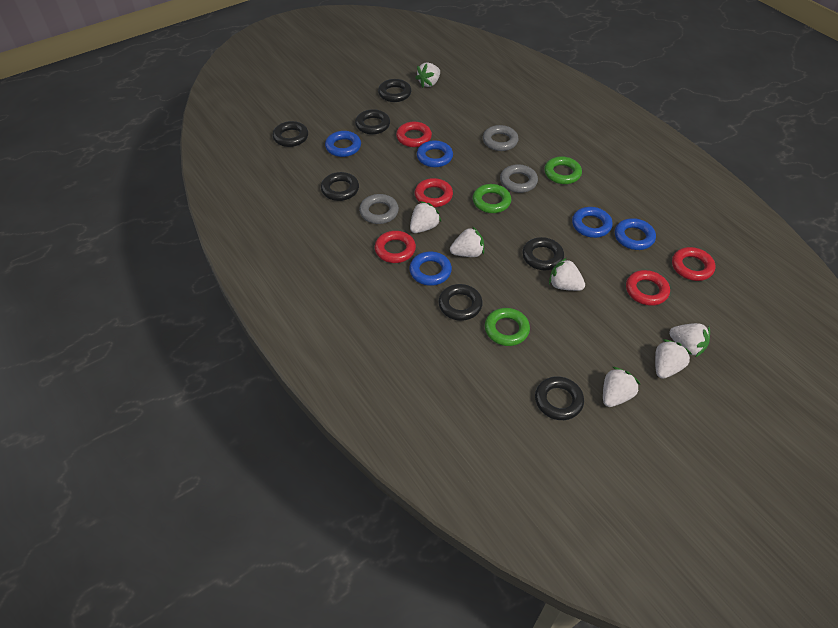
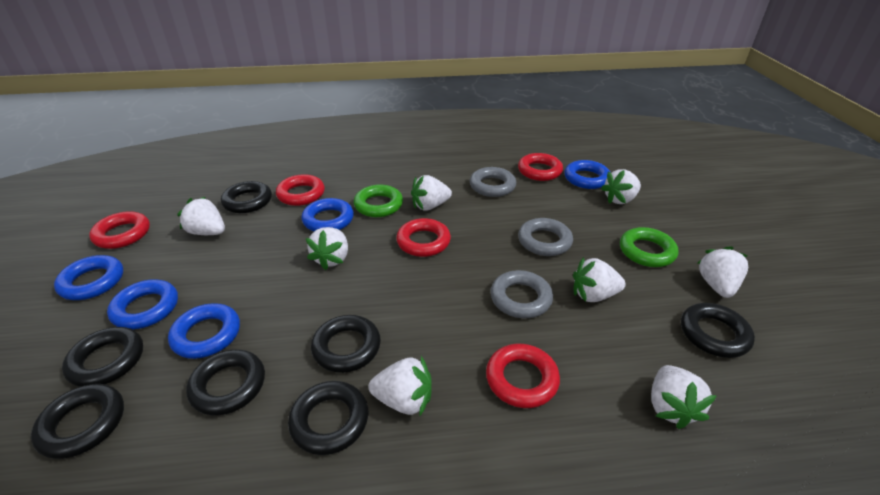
green ring: [473,184,511,213] [485,308,530,346] [544,156,582,184] = 3 -> [354,184,403,217] [620,227,678,267] = 2
white strawberry: [410,201,441,233] [415,62,440,88] [450,226,484,257] [549,258,585,291] [603,367,640,407] [655,339,692,379] [669,323,710,358] = 7 -> [177,197,225,235] [306,227,348,270] [369,356,432,416] [411,175,452,211] [573,257,626,302] [601,169,641,204] [651,365,717,429] [697,246,748,298] = 8

